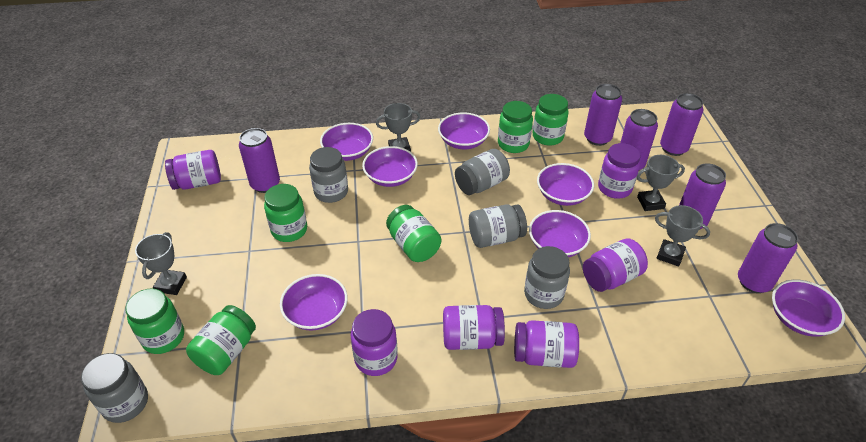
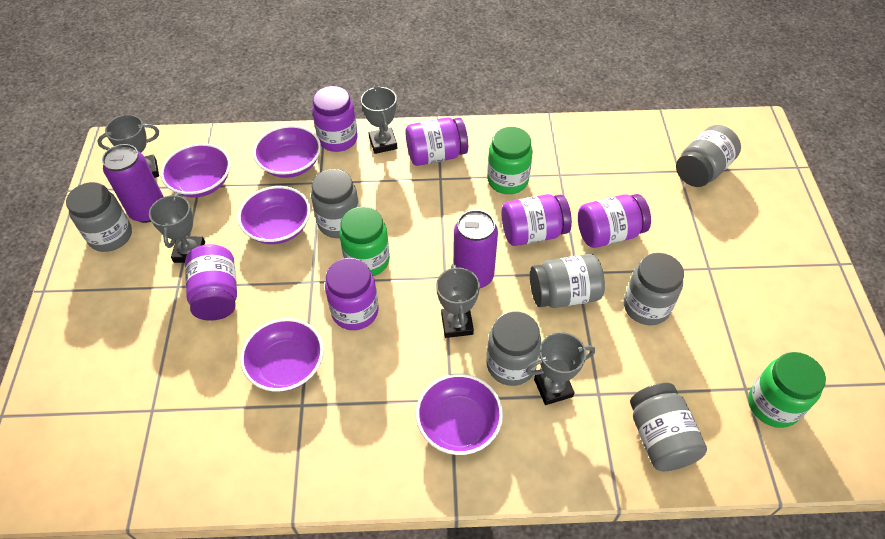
green jar: [125,288,184,354] [186,305,256,375] [264,184,307,242] [386,205,441,262] [498,101,533,153] [533,94,569,146] = 6 -> [339,207,390,276] [487,127,533,194] [748,352,826,428] = 3
grey jar: [81,353,148,423] [309,147,348,203] [455,149,510,195] [469,204,527,248] [524,246,570,309] = 5 -> [66,182,132,252] [311,169,359,238] [486,311,541,386] [530,254,605,308] [624,253,684,325] [630,383,707,471] [676,125,741,187] = 7
grey trophy: [135,232,187,295] [376,103,421,152] [637,155,685,211] [655,205,710,267] = 4 -> [97,115,159,178] [149,193,205,263] [361,86,397,154] [436,264,480,338] [526,332,595,405] = 5
purple bowl: [280,274,348,331] [320,123,373,161] [362,146,418,187] [438,112,490,149] [529,210,591,257] [537,163,594,206] [772,279,845,337] = 7 -> [161,143,231,197] [238,186,311,244] [240,318,324,392] [253,125,321,178] [416,374,503,455] = 5
purple can: [239,128,280,193] [584,84,622,146] [620,109,658,171] [660,93,703,156] [679,163,726,230] [738,223,798,293] = 6 -> [102,144,164,223] [453,210,498,288] = 2

